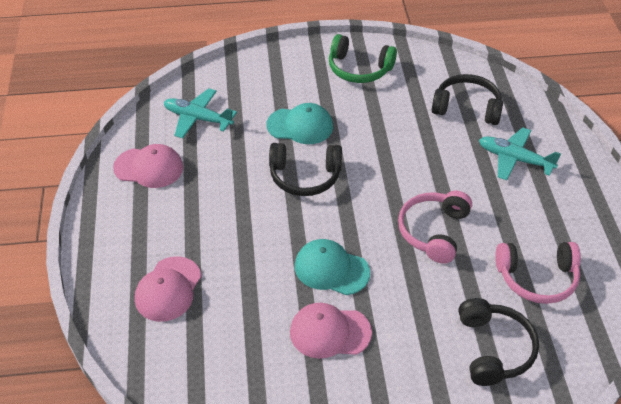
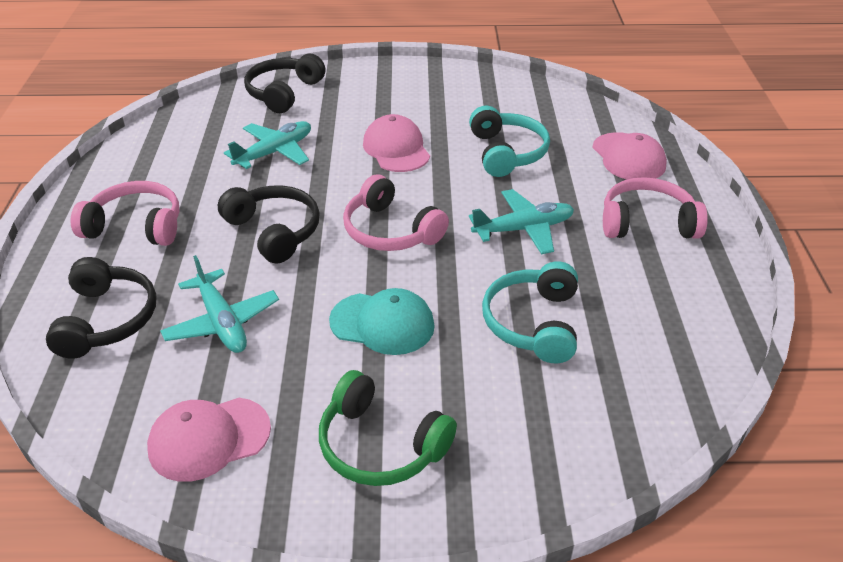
pink headphones: [398,191,472,264] [495,242,581,304] = 2 -> [70,181,180,246] [343,175,449,251] [603,177,708,239] = 3
turquoise cap: [267,103,333,144] [295,239,370,295] = 2 -> [329,288,435,355] = 1
turquoise headphones: none = 0 -> [469,106,550,177] [482,261,578,363] = 2
turquoise plane: [164,88,237,138] [479,127,561,180] = 2 -> [160,255,279,353] [224,121,311,169] [469,189,574,254] = 3

